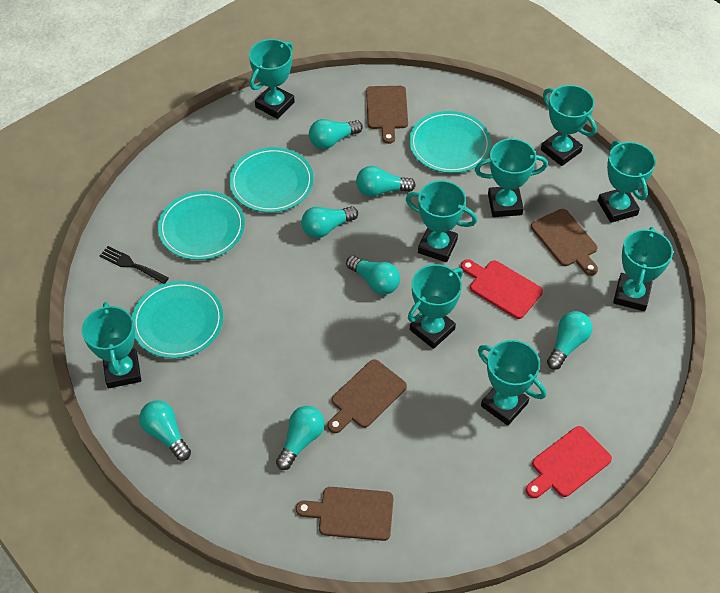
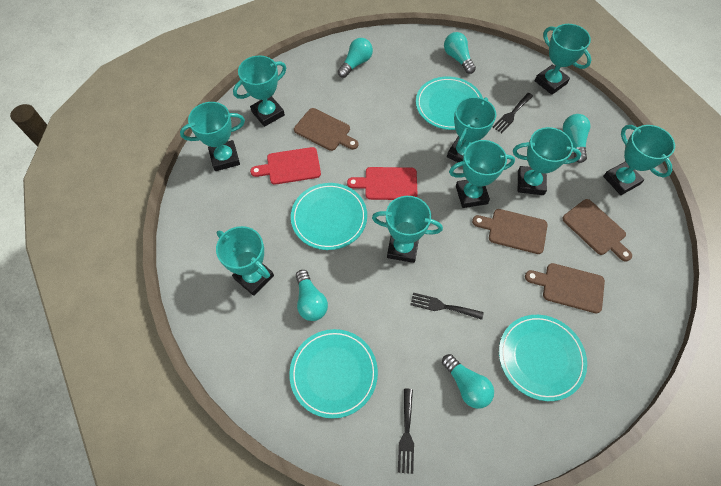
black fork: [100,246,169,284] = 1 -> [398,388,414,474] [410,293,484,320] [492,93,533,133] = 3
turquoise light bulb: [139,401,191,461] [276,406,325,470] [301,206,358,238] [309,119,363,149] [346,255,400,295] [356,166,416,197] [547,311,592,370] = 7 -> [296,270,328,321] [338,38,373,78] [442,354,494,409] [444,32,476,74] [563,114,591,163] = 5

